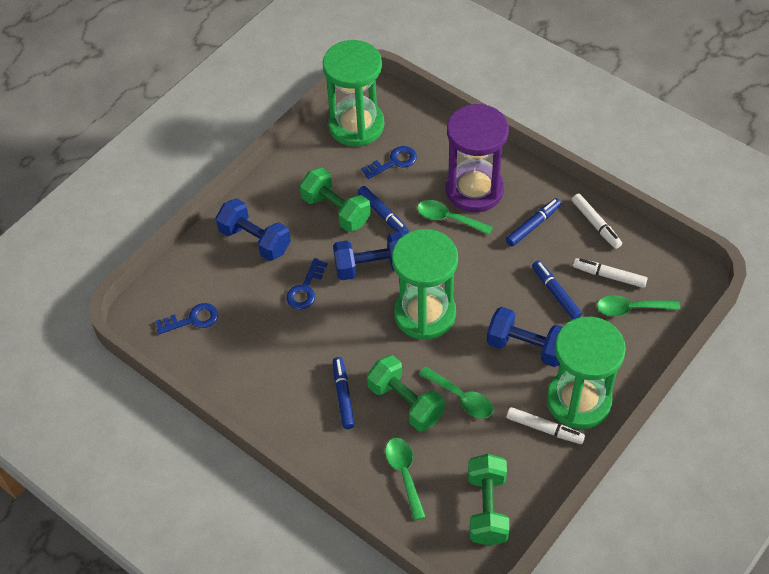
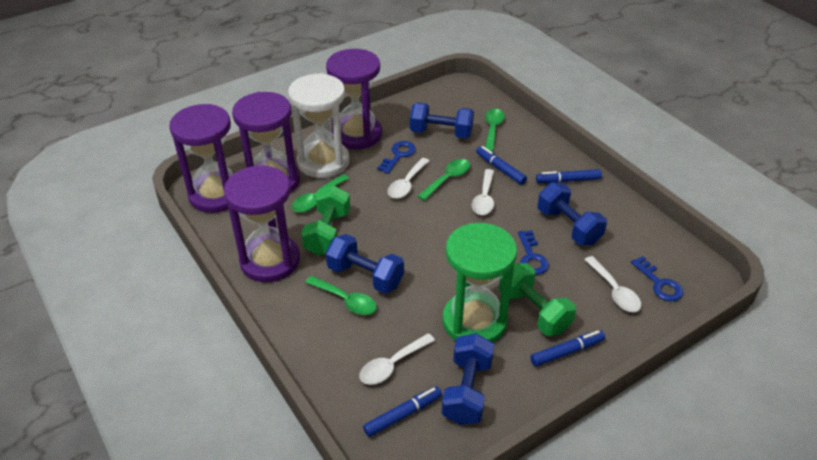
blue dumbbell: [216,198,291,261] [333,232,405,280] [487,307,562,367] = 3 -> [326,234,404,294] [410,102,474,139] [442,333,494,425] [538,182,607,245] = 4
green dumbbell: [300,168,371,232] [367,355,445,431] [468,454,510,546] = 3 -> [301,185,350,256] [499,263,576,336] = 2
green hourglass: [323,40,384,147] [392,229,458,340] [547,317,626,429] = 3 -> [442,223,517,343] = 1
purple hourglass: [446,104,509,212] = 1 -> [169,104,233,213] [224,165,300,282] [232,92,300,193] [326,49,382,150] = 4
white hourglass: none = 0 -> [288,73,350,178] = 1
white marker: [506,407,585,444] [572,193,622,249] [573,258,648,288] = 3 -> none = 0
white spoon: none = 0 -> [359,333,435,385] [387,158,430,199] [472,169,494,215] [584,256,641,312] = 4

